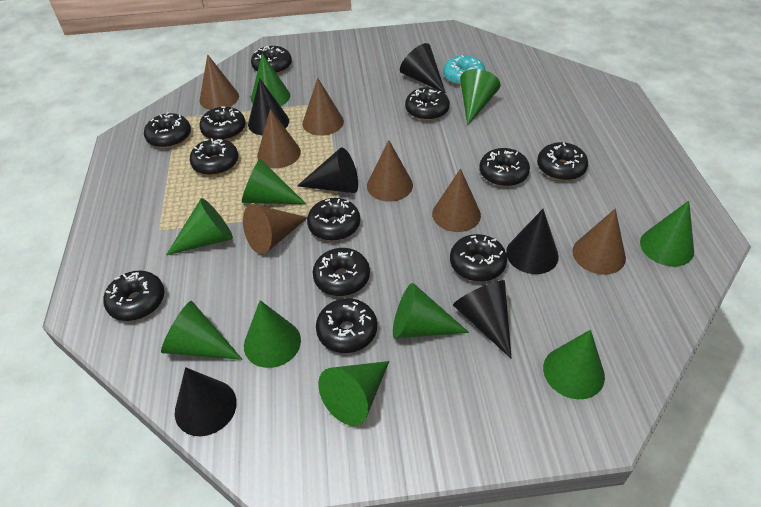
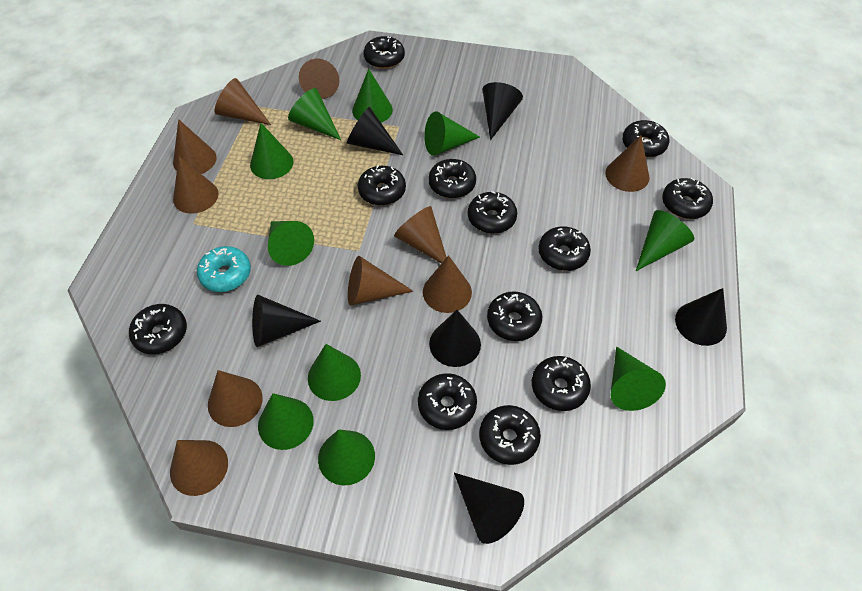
brown cone: [200,54,239,110] [243,204,307,254] [257,109,301,168] [302,78,344,136] [367,140,413,202] [432,168,481,232] [572,209,626,275] = 7 -> [170,440,228,496] [173,119,217,174] [173,157,218,214] [208,370,263,427] [214,78,271,125] [299,59,339,99] [348,256,413,306] [394,206,446,263] [423,255,472,313] [605,135,650,192] = 10

